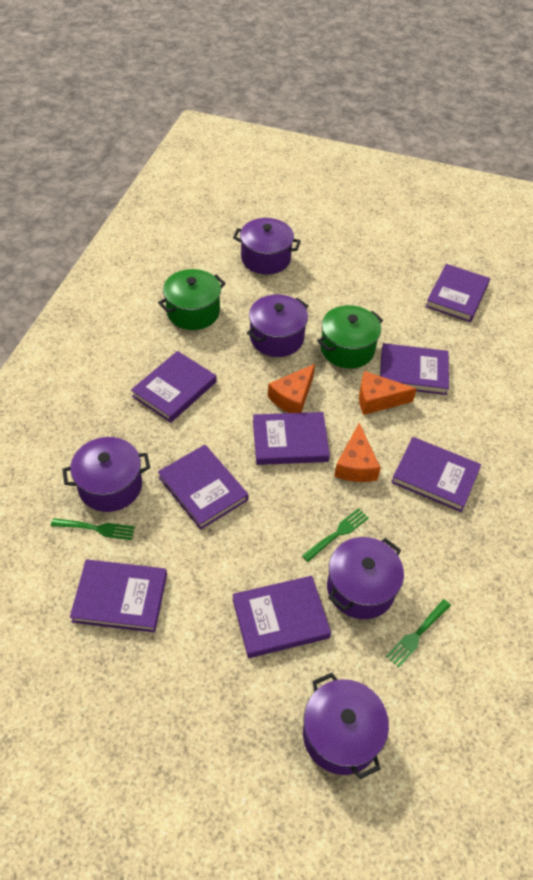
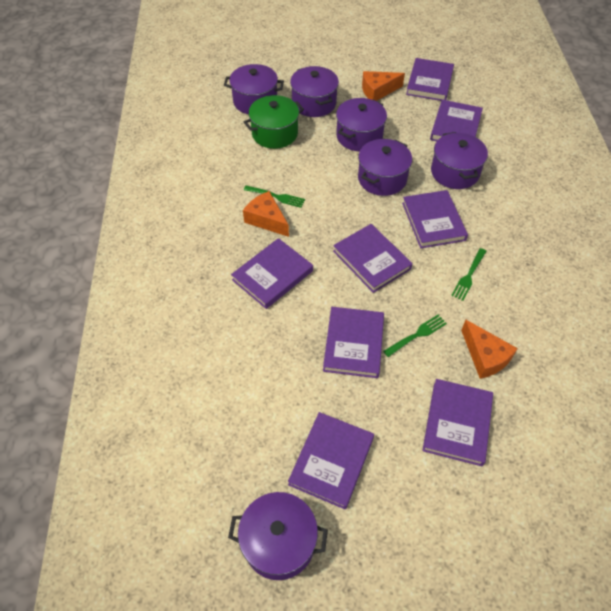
green pot: [158,269,226,330] [318,305,383,369] = 2 -> [244,95,304,149] = 1
purple pot: [62,437,150,512] [233,218,301,274] [247,294,309,357] [303,673,389,779] [327,537,404,619] = 5 -> [224,64,284,114] [228,492,328,580] [290,66,339,117] [336,98,387,152] [358,139,412,196] [431,132,488,189] = 6

